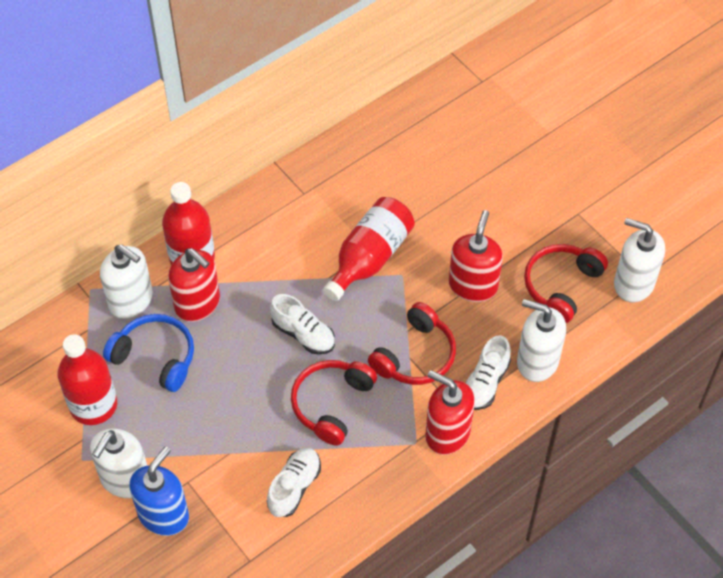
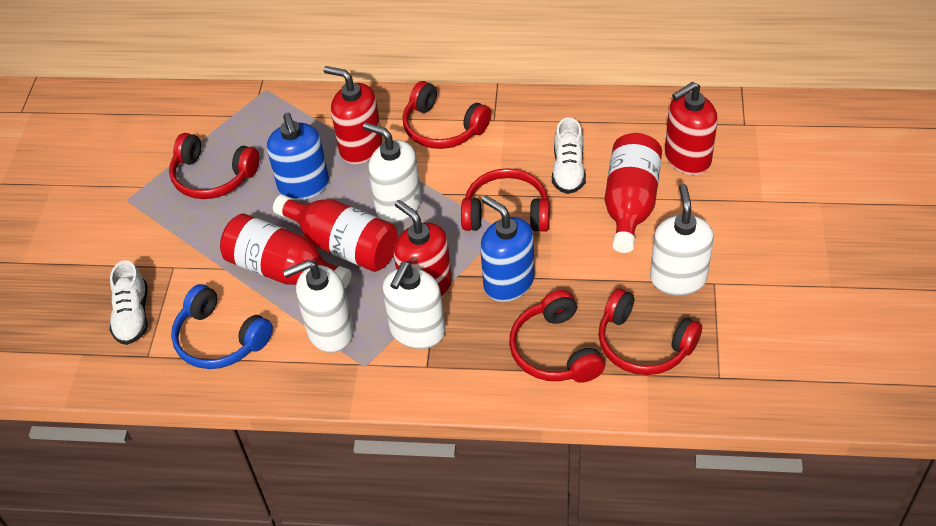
blue soap dispenser: [129,446,189,536] = 1 -> [267,113,329,200] [480,195,535,302] = 2
red headphones: [291,360,377,446] [368,302,456,385] [524,244,608,323] = 3 -> [169,133,259,199] [403,81,491,149] [461,168,550,232] [509,290,605,383] [598,288,702,375] = 5
white shoe: [267,448,321,517] [270,294,335,354] [465,335,511,410] = 3 -> [110,260,148,345] [552,117,586,194] = 2

